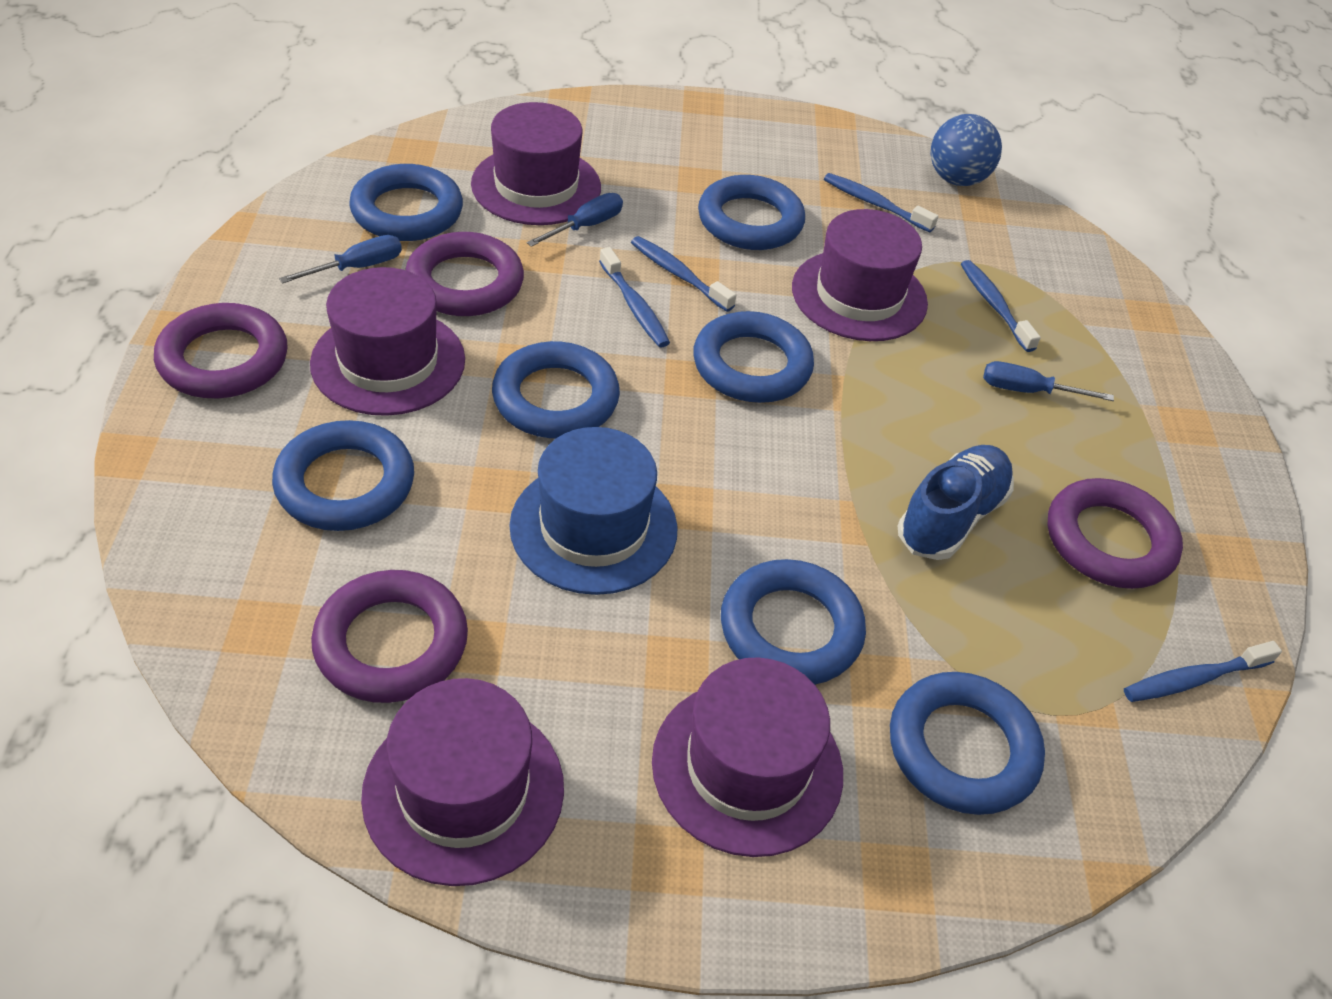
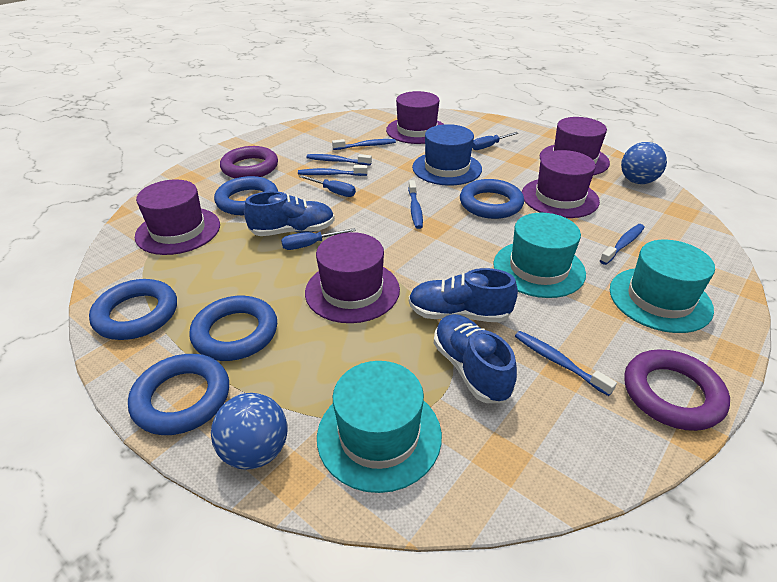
blue ball: [930,114,1002,186] = 1 -> [211,393,287,470] [621,142,667,184] = 2
blue ring: [272,420,414,531] [349,164,463,241] [492,341,620,438] [693,311,814,403] [698,175,805,250] [721,559,866,685] [890,672,1045,815] = 7 -> [89,279,177,340] [128,354,229,435] [189,296,277,361] [214,176,278,215] [460,179,524,219] = 5
blue shoe: [898,445,1014,560] = 1 -> [244,191,335,236] [409,268,518,322] [434,314,517,403] = 3
blue toothbrush: [599,247,670,347] [631,236,736,312] [824,173,939,232] [961,260,1041,352] [1124,641,1282,702] = 5 -> [298,165,368,176] [306,154,372,165] [332,139,396,150] [408,180,423,229] [515,331,617,396] [600,224,645,265] = 6
purple ring: [154,303,288,398] [311,570,468,703] [406,232,524,316] [1047,478,1183,589] = 4 -> [220,146,278,178] [624,349,730,431] = 2
turquoise hat: none = 0 -> [317,361,442,493] [494,213,586,298] [610,240,715,333] = 3

